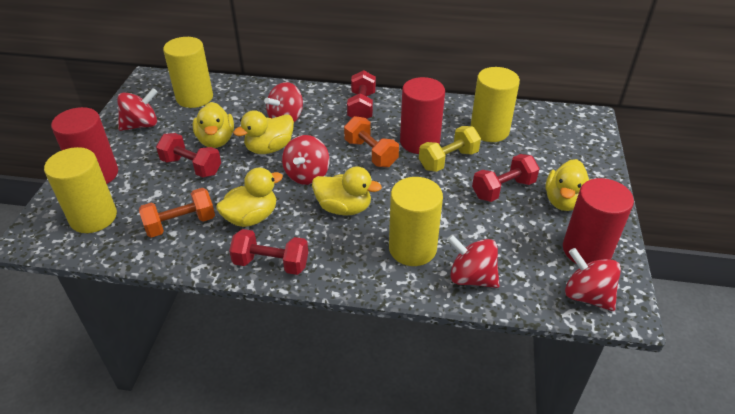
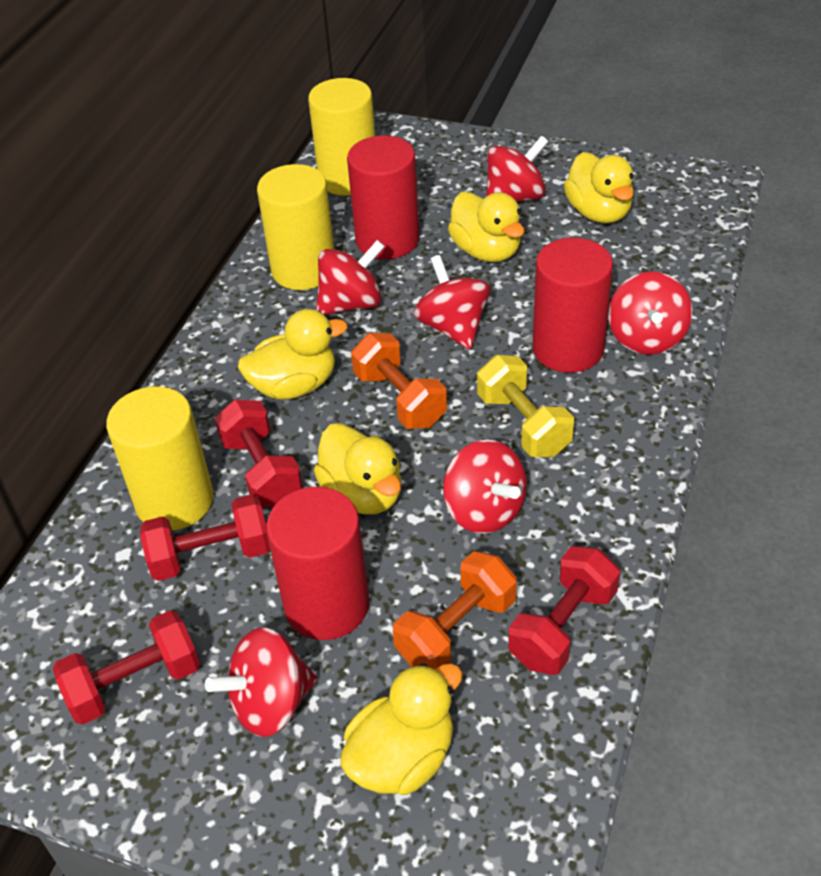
red spinning top: [117,88,157,131] [264,82,303,122] [282,135,330,185] [447,235,500,288] [565,248,621,311] = 5 -> [205,627,317,737] [316,240,385,315] [414,255,490,349] [443,440,527,534] [486,136,548,202] [608,272,692,355] = 6
yellow cylinder: [44,147,117,233] [163,37,213,108] [389,177,443,266] [471,67,520,142] = 4 -> [106,387,214,531] [257,164,335,290] [308,78,375,196] = 3

